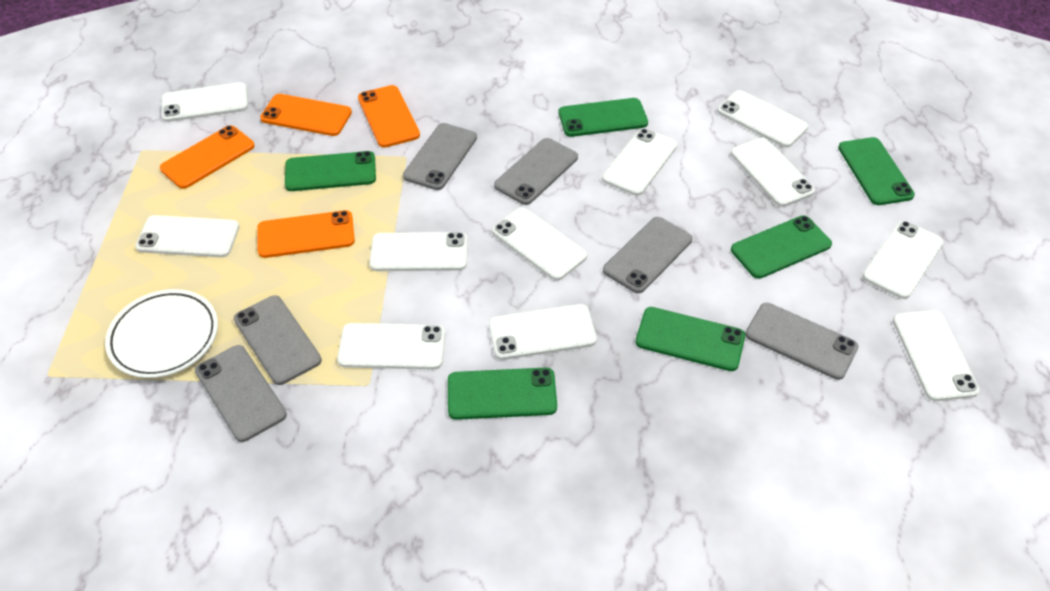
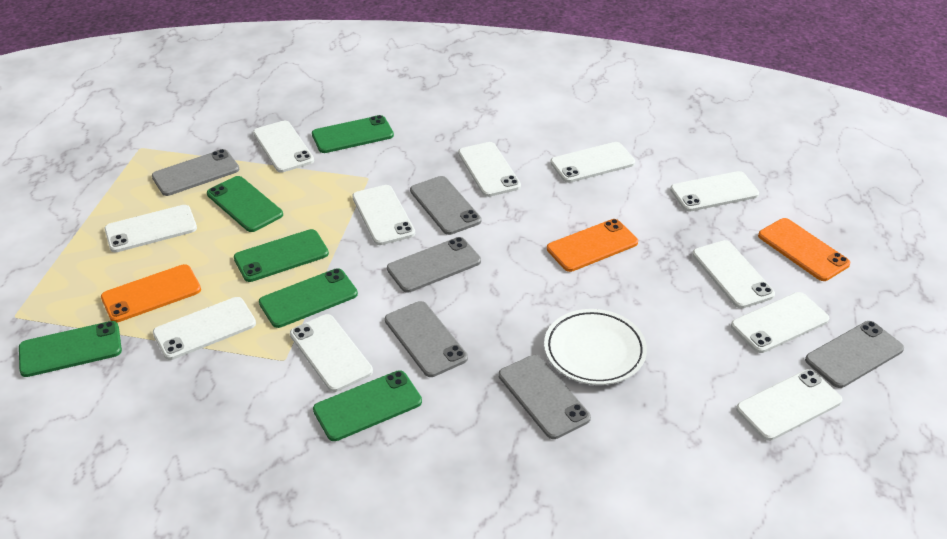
orange phone: [160,125,255,189] [257,210,355,258] [260,94,352,136] [358,85,420,148] = 4 -> [101,264,201,322] [547,219,638,272] [758,218,850,281] = 3

